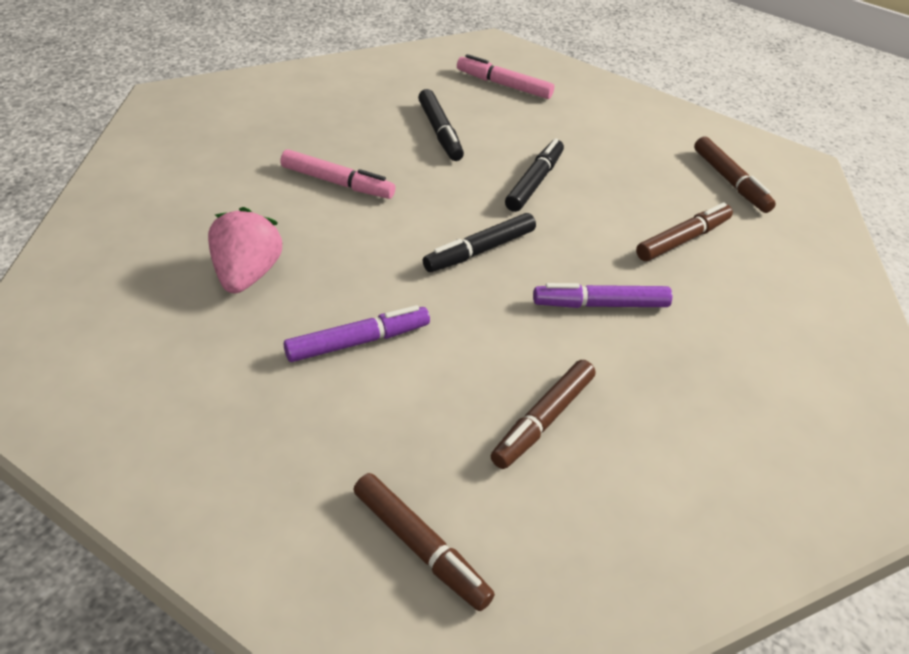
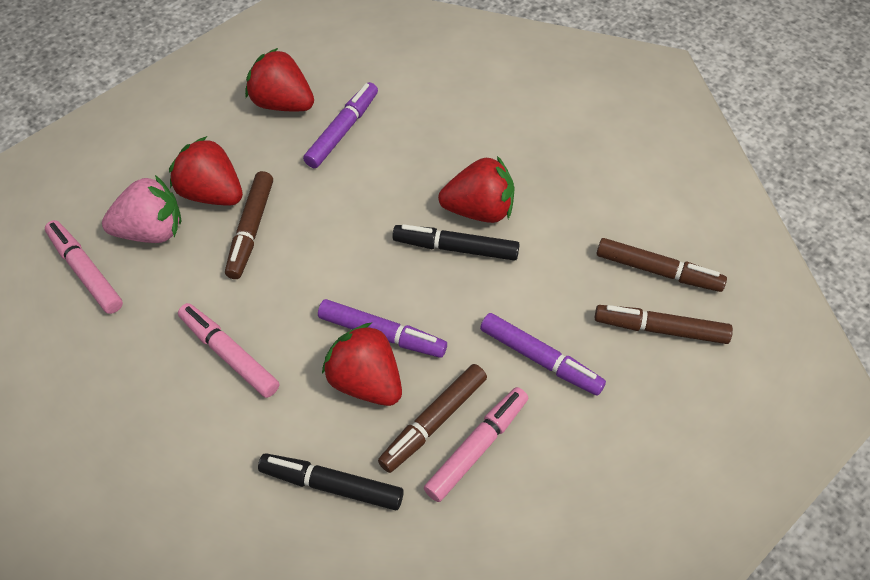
black marker: [418,89,464,161] [423,213,536,272] [505,138,564,212] = 3 -> [258,453,404,510] [392,224,520,261] = 2
pink marker: [280,149,395,199] [457,54,554,99] = 2 -> [45,220,123,314] [178,303,279,398] [424,387,528,502] = 3
purple marker: [284,305,430,362] [533,283,672,308] = 2 -> [303,82,378,168] [318,299,447,358] [480,313,606,396] = 3
red strawberry: none = 0 -> [169,136,243,205] [245,48,314,111] [322,323,402,406] [438,156,514,223] = 4

